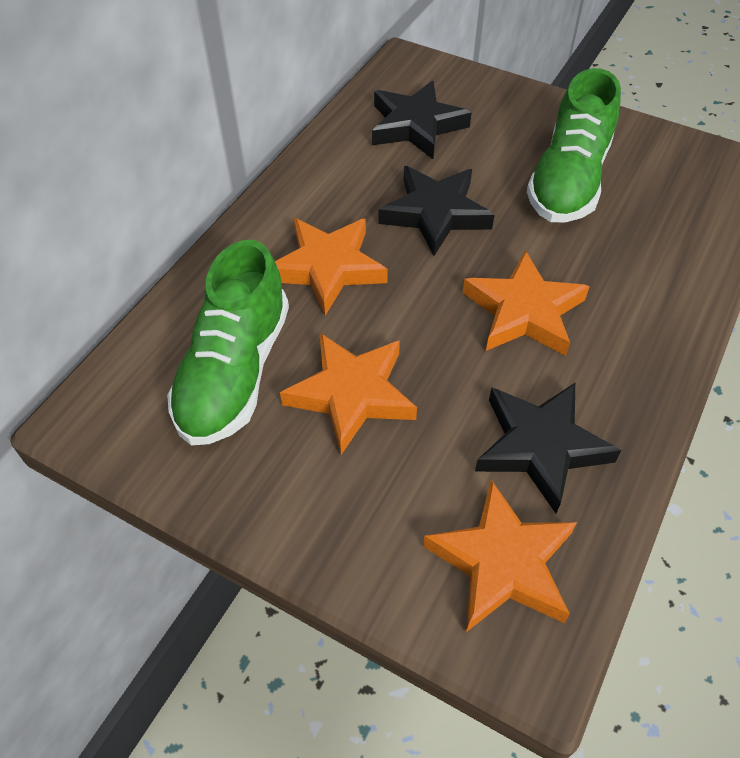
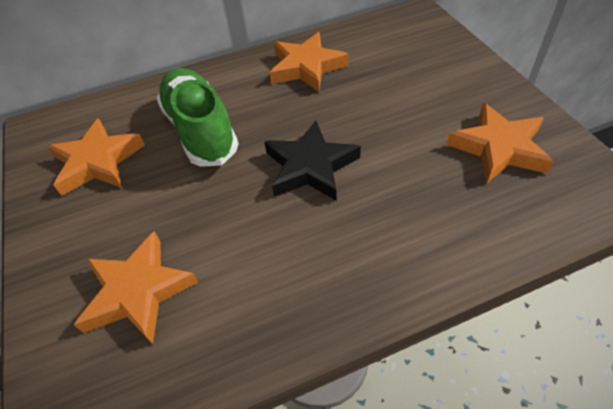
black star: [372,81,472,159] [379,166,494,256] [475,383,622,513] = 3 -> [264,121,361,201] = 1
green shoe: [167,240,289,445] [527,68,621,222] = 2 -> [156,68,238,167] = 1

